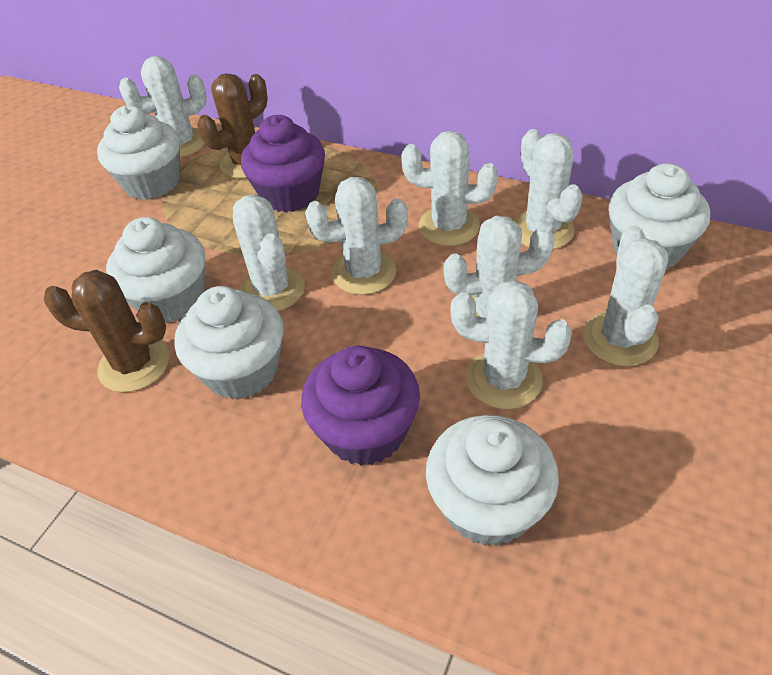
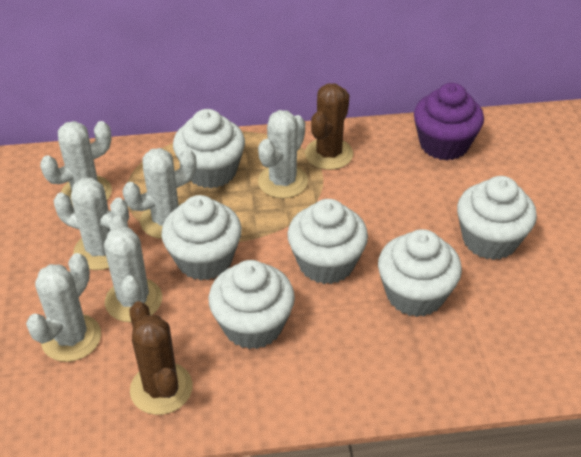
purple cupcake: [241,115,325,213] [301,346,420,466] = 2 -> [414,83,484,161] = 1
white cactus: [119,56,207,157] [233,194,305,311] [305,177,408,295] [401,131,498,246] [444,216,555,318] [451,280,572,409] [513,129,583,249] [583,225,669,366] = 8 -> [26,253,101,362] [40,121,112,205] [54,178,129,270] [104,215,162,322] [122,148,196,239] [258,110,308,198] = 6
white cupcake: [97,106,180,200] [106,217,205,323] [174,286,283,400] [426,415,559,546] [608,163,710,270] = 5 -> [161,195,242,280] [173,109,245,189] [209,260,295,349] [287,199,368,284] [378,229,462,317] [457,176,537,260] = 6

